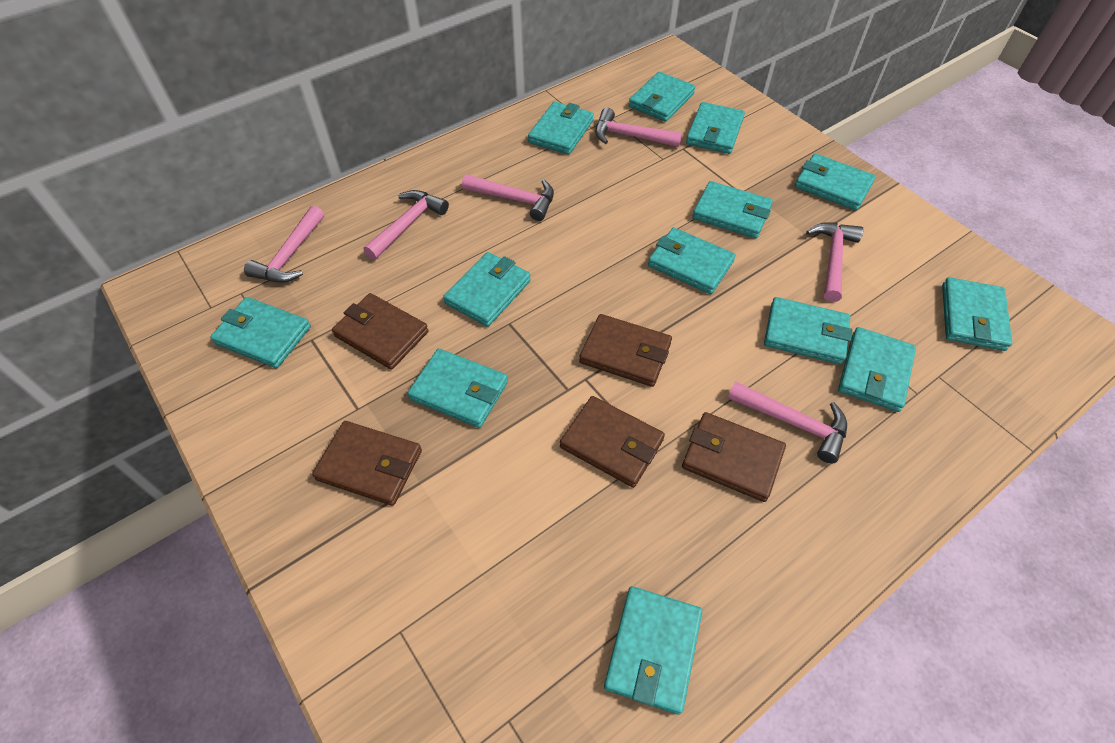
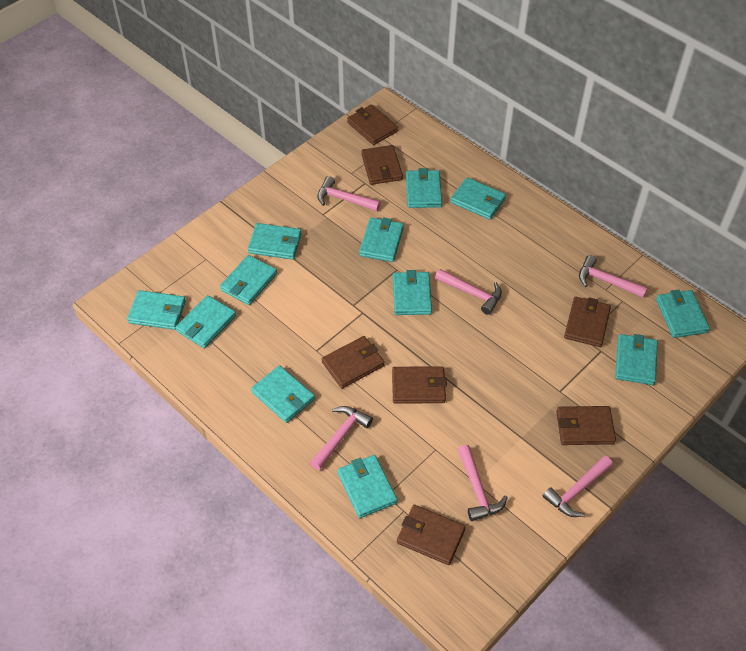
brown wallet: [312,421,422,506] [332,293,429,369] [560,396,665,488] [579,314,672,387] [682,412,786,502] = 5 -> [322,336,385,389] [347,104,398,145] [361,145,403,185] [392,366,447,404] [397,505,466,565] [556,406,616,445] [564,297,611,347] = 7
turquoise wallet: [210,297,311,368] [408,349,508,428] [443,252,531,327] [528,102,594,155] [604,586,702,715] [629,72,695,122] [648,227,736,294] [686,102,745,154] [692,181,773,239] [764,297,852,364] [795,153,876,211] [838,327,916,412] [942,277,1012,351] = 13 -> [127,290,186,330] [176,295,236,348] [220,255,277,305] [248,223,302,260] [251,365,315,423] [338,455,397,518] [359,217,404,262] [393,270,432,315] [406,168,442,208] [450,177,506,220] [615,334,658,385] [656,290,710,338] = 12

